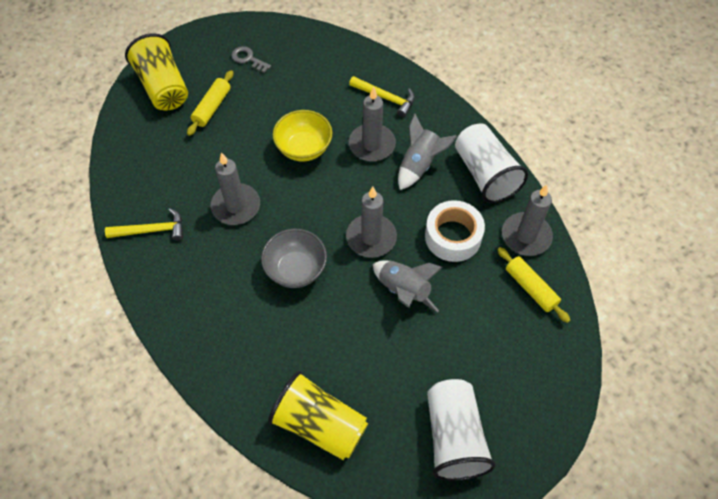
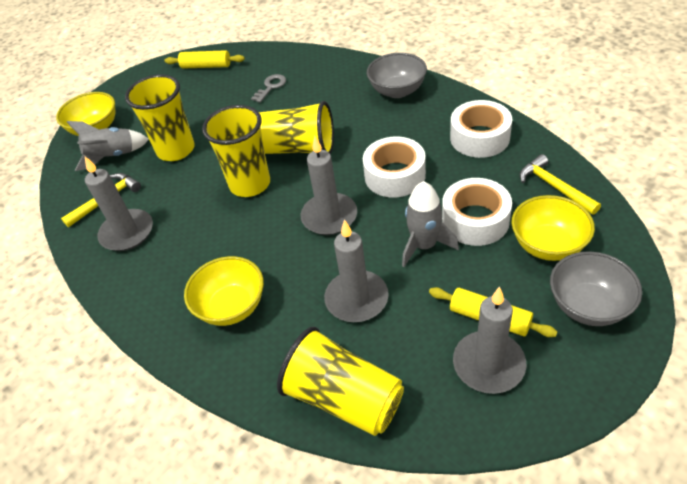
grey bowl: [261,229,327,288] = 1 -> [367,53,427,98] [550,251,642,326] = 2
white cup: [427,379,496,481] [455,124,528,203] = 2 -> none = 0
white tape: [425,200,485,262] = 1 -> [363,136,426,197] [442,178,512,246] [450,100,512,158] = 3
yellow bowl: [273,110,332,162] = 1 -> [56,92,115,136] [184,256,264,326] [511,195,595,261] = 3
yellow cup: [125,34,188,111] [268,371,368,460] = 2 -> [125,74,195,161] [202,105,270,197] [259,101,334,154] [277,327,404,436] = 4

